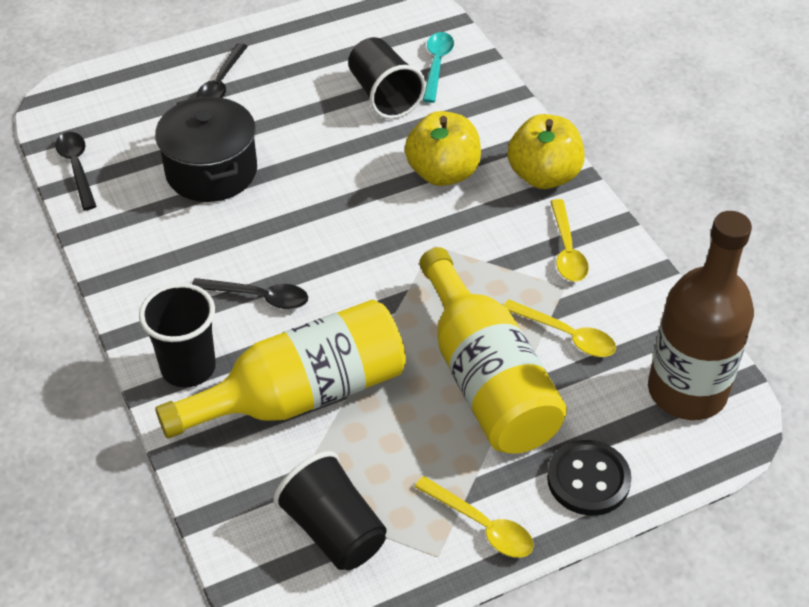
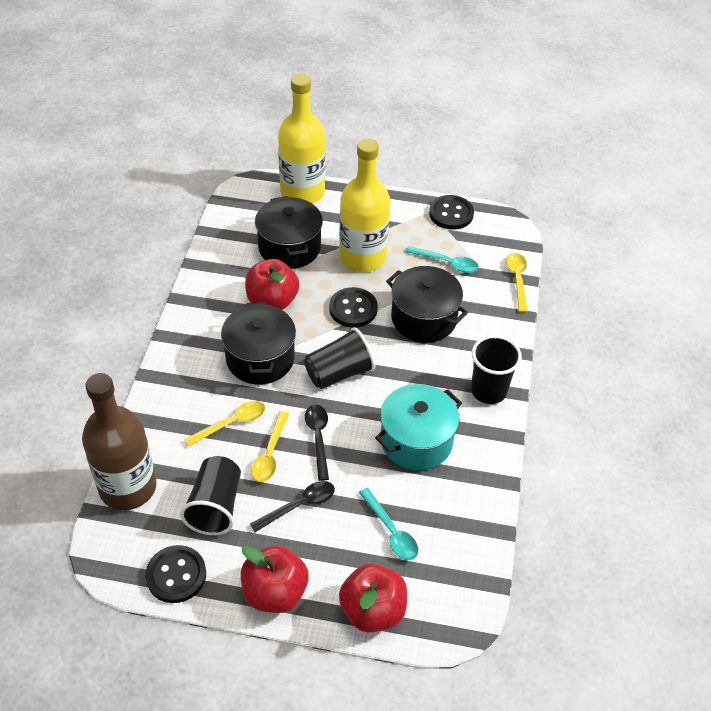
black button: [547,440,632,516] = 1 -> [145,545,206,603] [329,287,378,328] [429,195,474,230] = 3
black pot: [155,96,257,202] = 1 -> [221,302,296,384] [255,196,323,269] [386,266,468,343] = 3
black spoon: [55,132,96,210] [192,278,308,309] [196,43,248,98] = 3 -> [250,481,335,532] [305,405,329,481] = 2
red apple: none = 0 -> [241,545,309,613] [245,259,299,310] [339,563,407,633] = 3
turquoise pot: none = 0 -> [375,384,462,470] = 1
turquoise spoon: [423,32,454,103] = 1 -> [359,488,418,560] [406,246,479,273] = 2
yellow apple: [405,111,481,186] [508,114,585,189] = 2 -> none = 0

